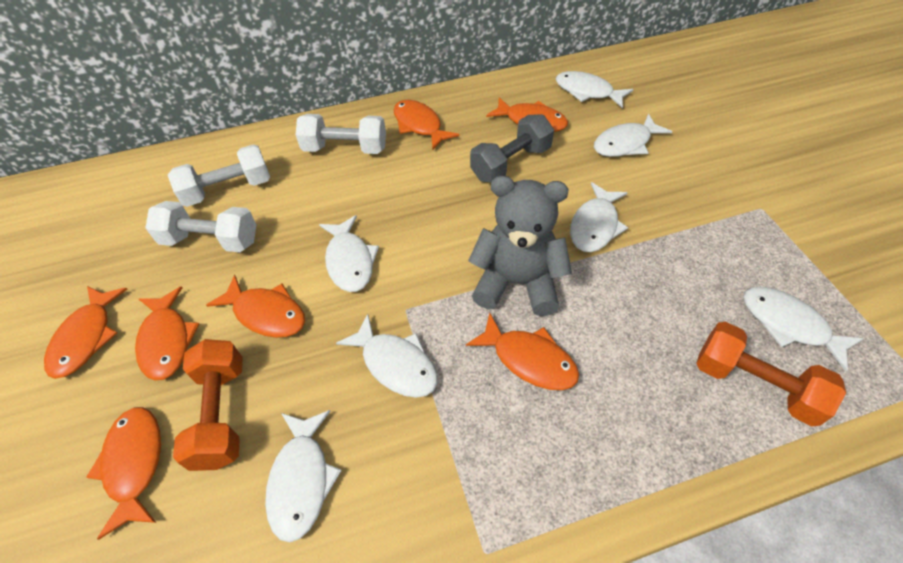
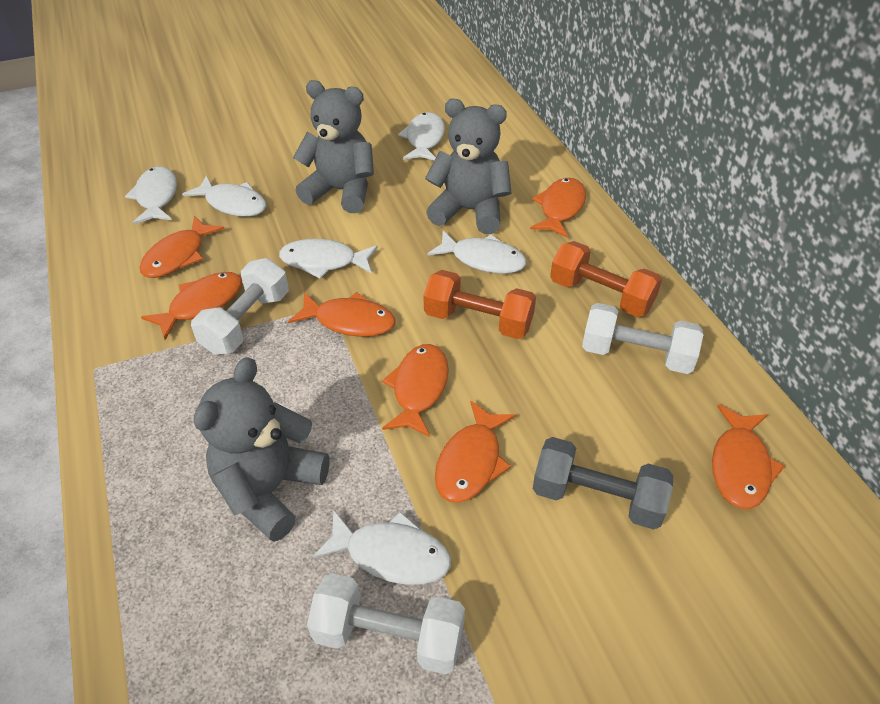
grey teddy bear: [468,176,572,316] = 1 -> [194,357,330,542] [293,80,374,213] [425,99,512,234] = 3
white fish: [265,410,342,542] [319,215,379,292] [336,314,437,398] [555,71,634,108] [570,182,628,252] [594,114,672,157] [743,287,864,372] = 7 -> [125,166,177,225] [182,175,266,217] [279,239,378,279] [313,510,451,585] [398,112,445,161] [428,230,526,274] = 6

